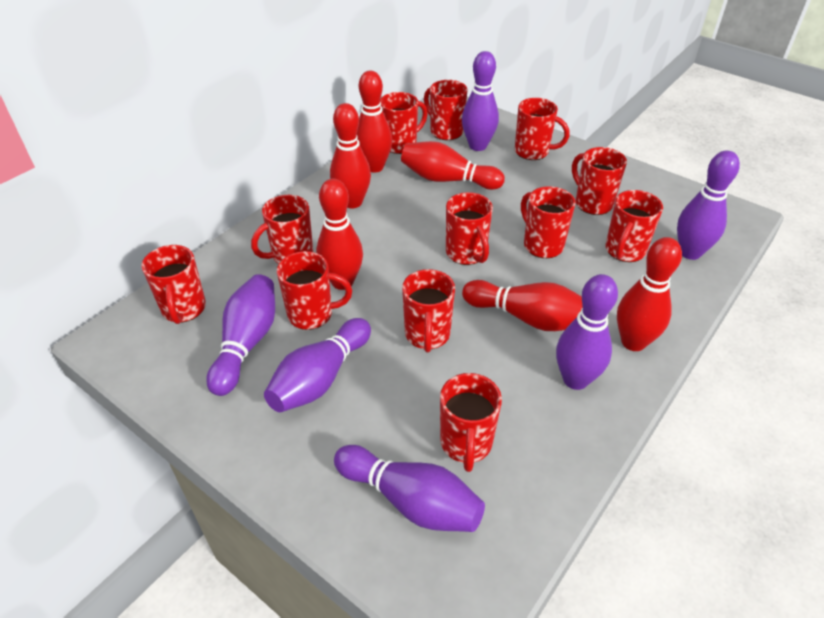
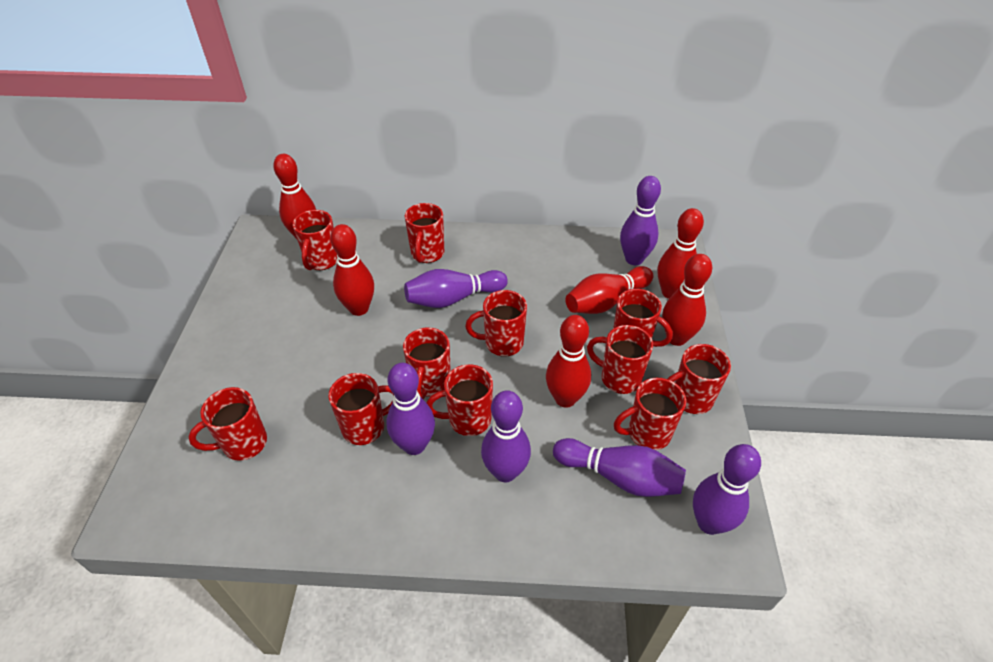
red mug: [142,245,206,324] [251,195,313,264] [277,251,352,330] [380,92,428,154] [402,269,455,353] [424,80,468,140] [440,373,502,472] [446,192,493,265] [515,98,570,160] [521,186,576,258] [572,147,627,215] [606,190,663,262] = 12 -> [188,387,267,461] [293,210,337,270] [328,373,394,445] [403,327,451,399] [405,203,444,263] [427,364,493,436] [465,290,527,357] [587,325,653,394] [613,289,673,347] [614,378,686,450] [667,344,731,414] = 11

